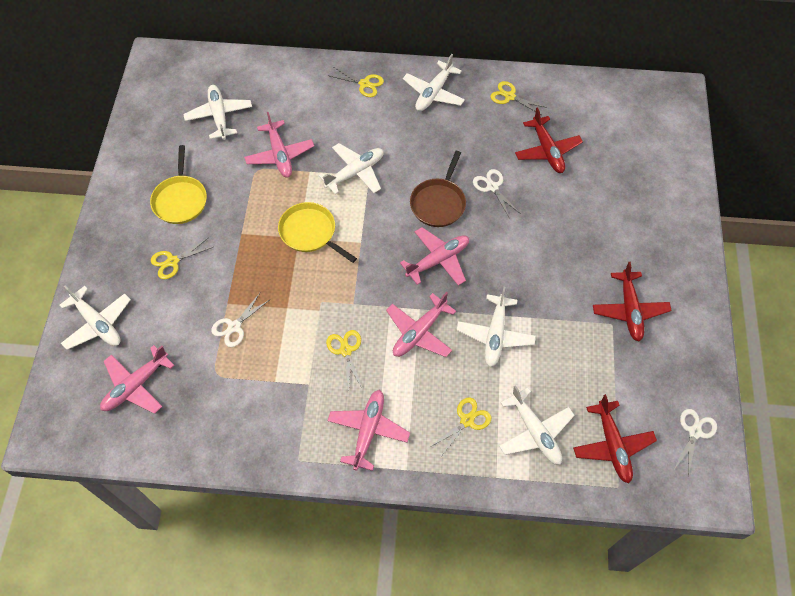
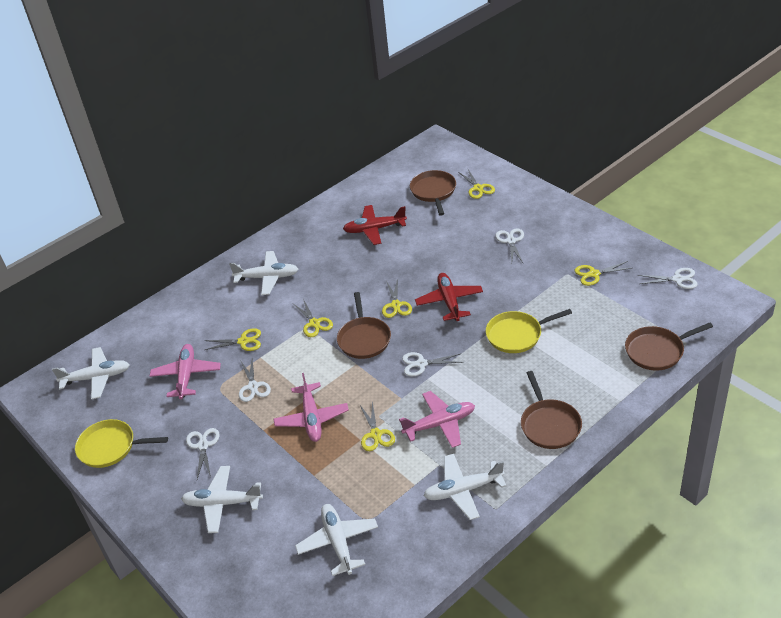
brown pan: [410,151,466,227] = 1 -> [337,292,391,359] [410,170,456,215] [521,371,582,449] [625,323,713,370] = 4
pink plane: [100,345,175,414] [244,112,314,178] [327,390,410,471] [386,292,456,357] [400,227,469,285] = 5 -> [150,344,221,399] [274,373,349,442] [399,391,475,448] = 3
red plane: [515,107,583,173] [573,394,657,483] [593,262,672,342] = 3 -> [343,205,407,245] [415,273,483,321] = 2
white plane: [60,285,131,350] [183,85,252,140] [318,143,384,195] [403,54,465,111] [457,287,536,367] [499,385,575,465] = 6 -> [52,347,130,399] [181,466,263,533] [229,251,298,295] [295,504,378,576] [424,454,506,520] = 5
white scissors: [211,293,269,347] [473,169,521,218] [675,409,717,476] = 3 -> [186,428,220,479] [239,358,271,402] [402,352,464,377] [495,228,524,263] [638,268,698,289] = 5
yellow scissors: [151,237,213,279] [326,330,362,391] [330,67,384,97] [430,397,491,458] [490,81,547,115] = 5 -> [205,328,261,351] [292,299,333,337] [360,401,395,451] [382,278,412,318] [458,169,495,199] [575,261,632,286] = 6

